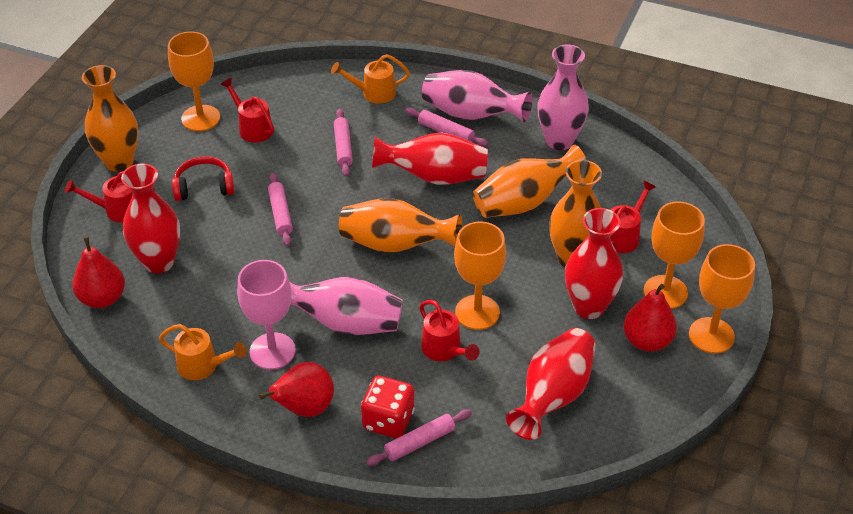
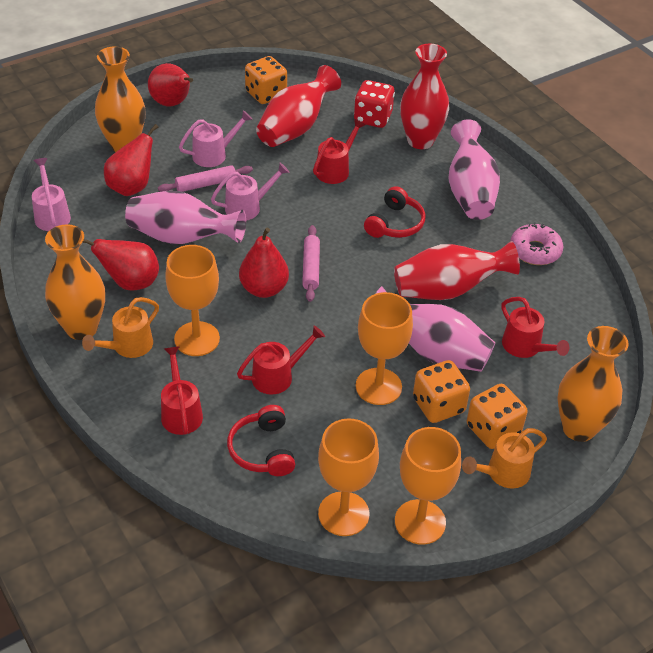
orange dice: none = 0 -> [245,56,287,104] [413,360,470,423] [467,384,528,449] = 3
orange vase: [82,65,138,172] [339,198,462,253] [473,145,586,218] [549,160,602,267] = 4 -> [45,224,105,340] [95,46,145,152] [557,326,629,442] = 3
pink donut: none = 0 -> [510,222,563,265] = 1
pink goblet: [237,260,296,370] = 1 -> none = 0
pink rolling pin: [268,173,293,246] [334,109,353,177] [366,409,472,466] [405,108,488,147] = 4 -> [158,165,253,192] [302,225,320,302] = 2
pink watering can: none = 0 -> [32,158,71,231] [179,110,253,167] [211,163,289,221] = 3
red headphones: [172,156,234,201] = 1 -> [227,405,295,476] [364,186,425,238] = 2
red pear: [72,236,125,308] [259,362,334,417] [623,284,677,352] = 3 -> [82,239,159,291] [104,124,158,196] [148,63,193,107] [239,228,289,298] = 4
red vase: [121,163,180,273] [372,133,488,185] [506,328,596,440] [565,208,623,319] = 4 -> [256,65,341,147] [394,241,520,300] [400,43,449,149] = 3

